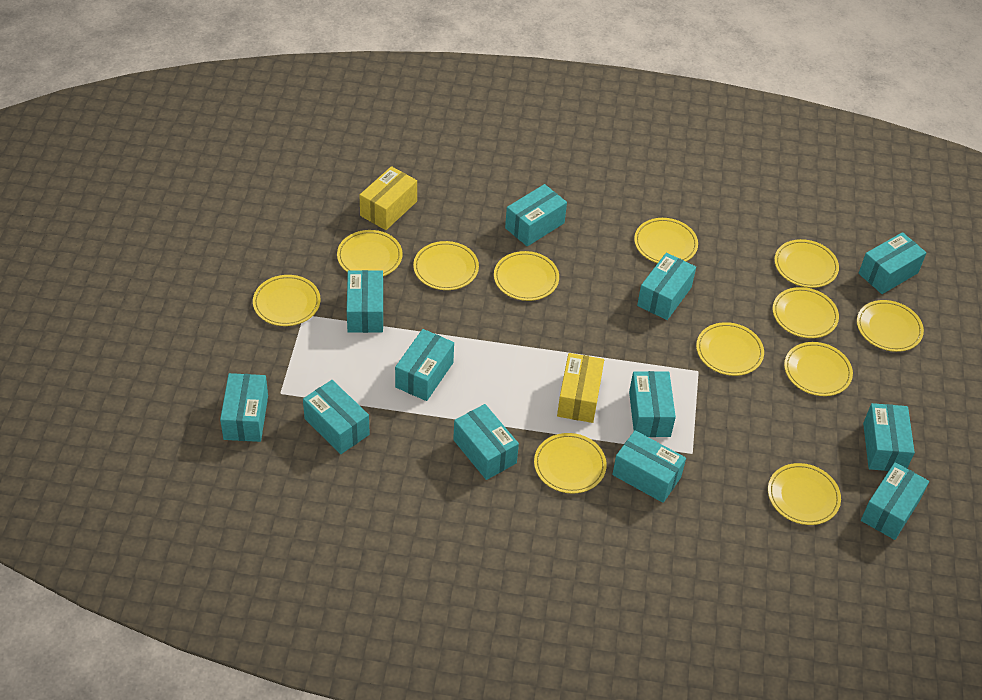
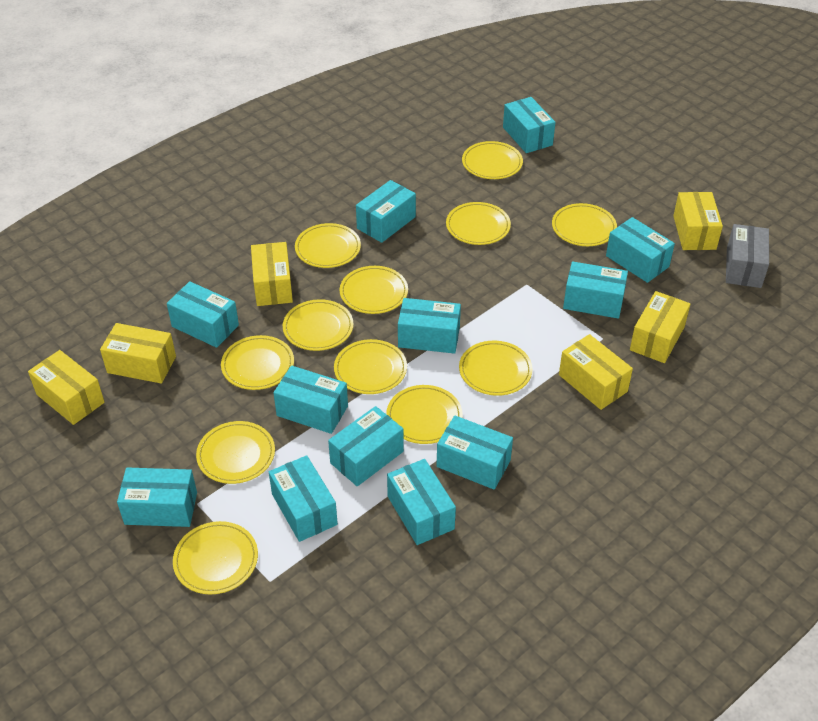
grey box: none = 0 -> [726,224,769,288] = 1
yellow box: [360,166,417,230] [557,353,604,423] = 2 -> [28,350,105,425] [100,323,176,384] [251,242,293,306] [559,334,633,410] [630,291,691,363] [673,192,723,250] = 6

